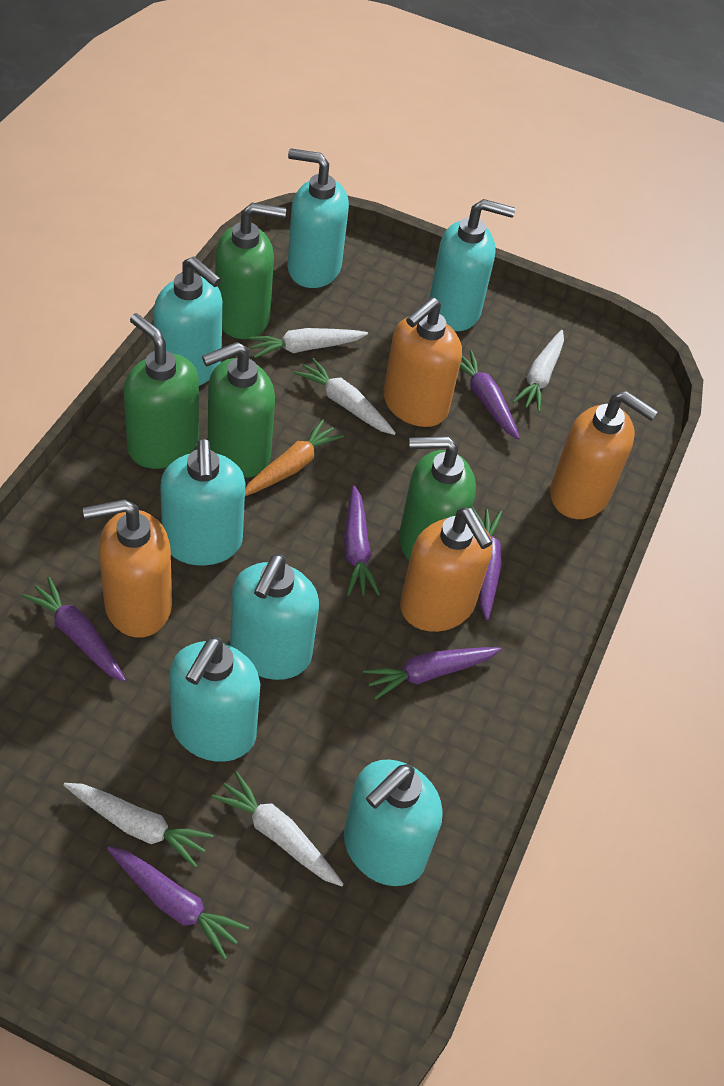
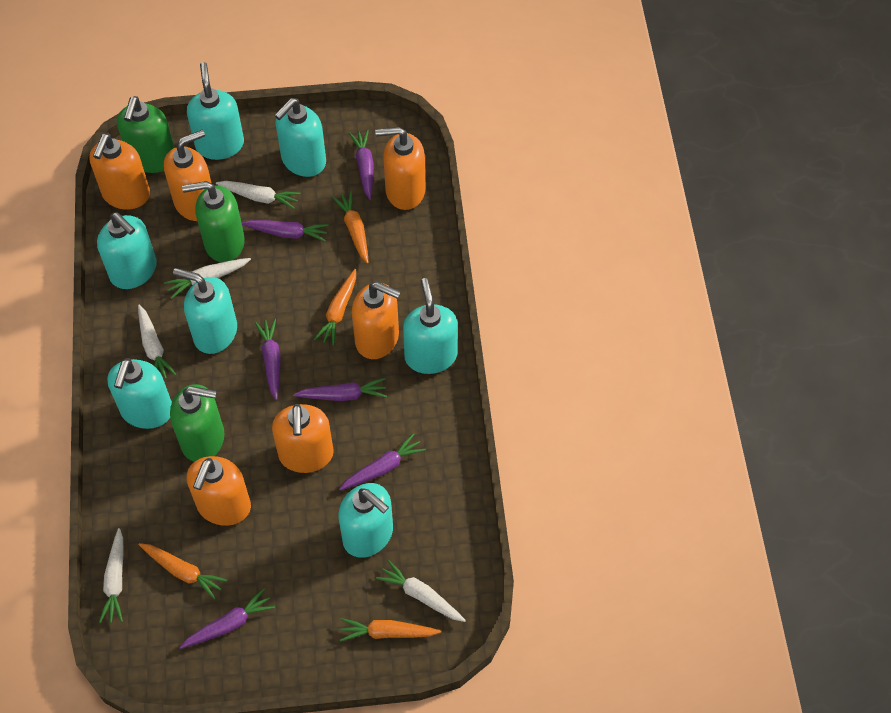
green soap dispenser: [124,313,199,469] [202,342,275,478] [215,203,286,339] [399,436,476,561] = 4 -> [117,96,175,173] [170,384,224,462] [182,181,245,262] = 3
orange carrot: [245,419,344,496] = 1 -> [139,543,227,600] [314,269,356,346] [332,191,369,264] [340,618,441,642] = 4
orange soap dispenser: [83,499,172,638] [383,297,462,427] [400,507,493,632] [550,391,658,519] = 4 -> [89,133,150,209] [164,130,211,221] [187,456,251,526] [272,404,334,473] [352,282,401,359] [375,127,426,210] = 6

